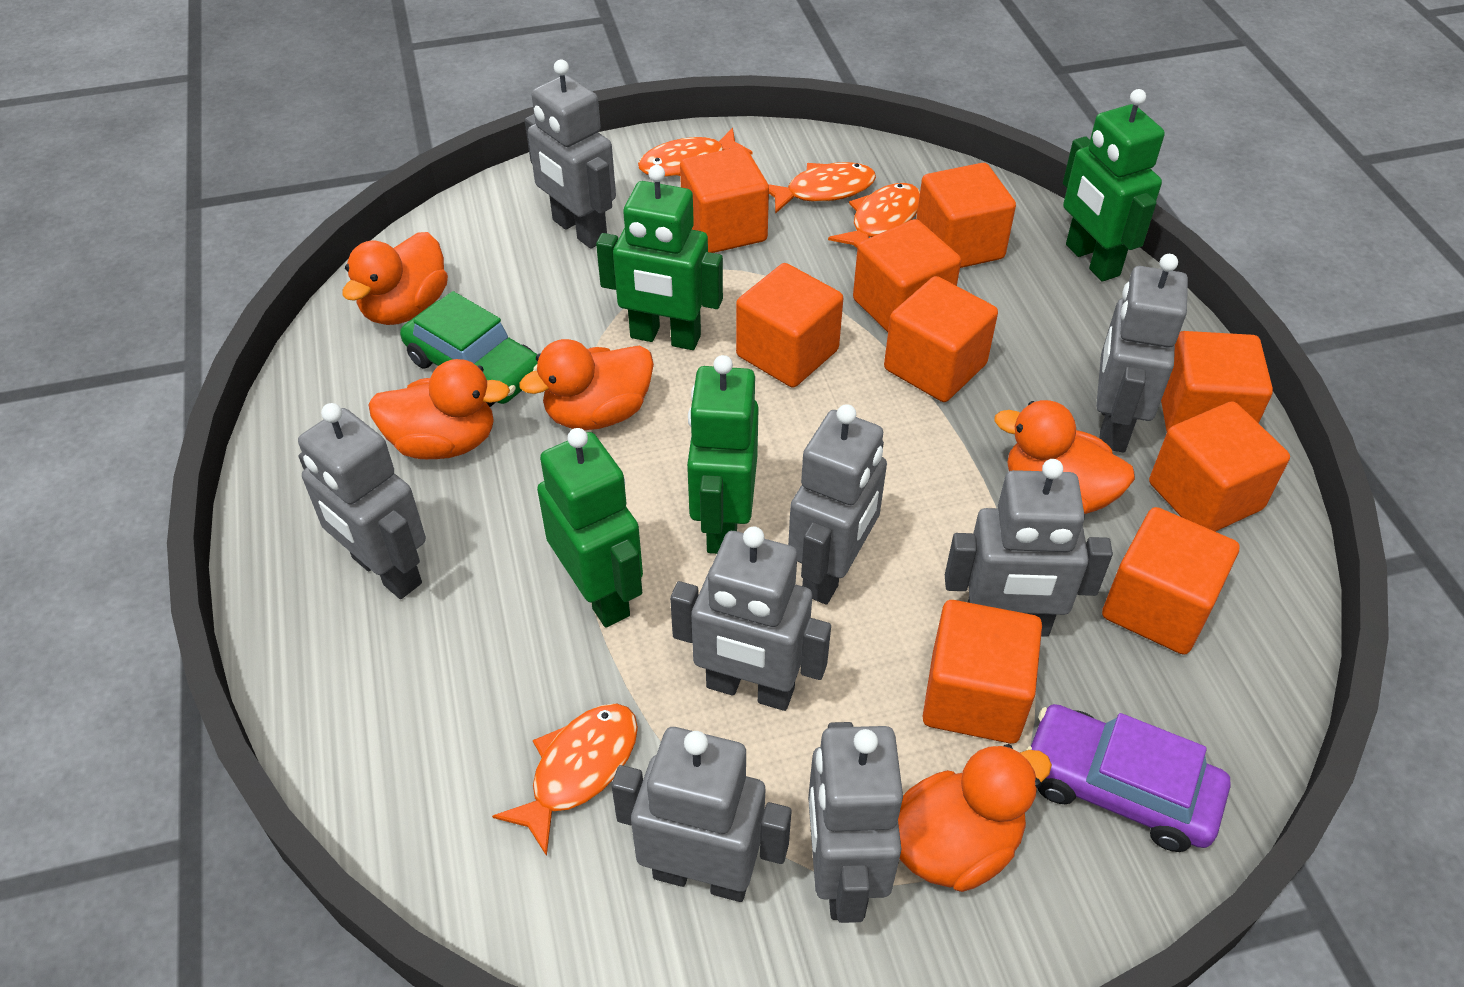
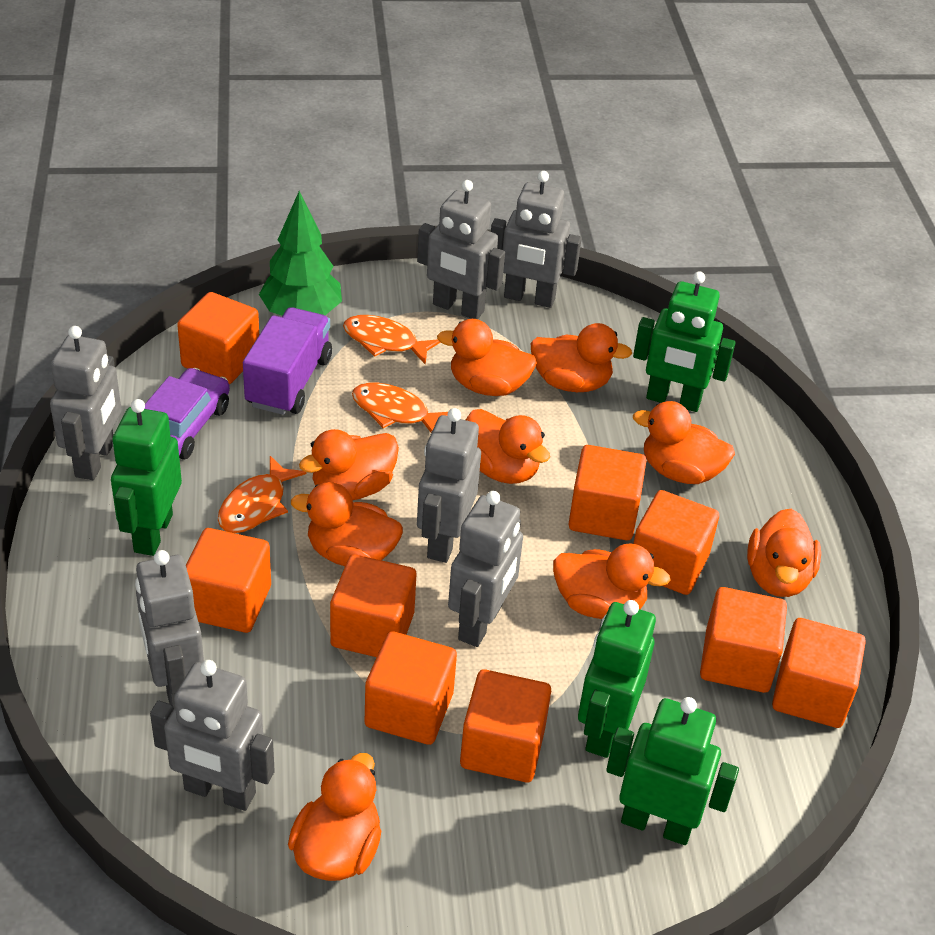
green car: [400,291,538,407] = 1 -> none = 0
green tree: none = 0 -> [259,191,342,316] = 1
grey robot: [298,403,426,599] [525,59,616,249] [611,727,792,902] [670,526,831,711] [788,404,887,604] [808,722,903,923] [945,459,1113,637] [1096,254,1188,452] = 8 -> [50,326,122,480] [135,550,204,708] [150,660,275,811] [417,180,505,319] [417,408,481,563] [448,491,523,647] [491,171,582,308] = 7
orange duck: [342,232,448,325] [368,359,510,459] [519,339,654,430] [898,744,1052,892] [995,400,1135,514] = 5 -> [288,753,381,881] [291,482,403,566] [299,429,399,500] [437,319,537,396] [466,409,550,484] [531,323,632,392] [553,543,670,619] [633,401,735,484] [747,509,821,597] = 9
orange fish: [492,704,638,856] [638,128,753,177] [768,162,876,214] [828,183,920,248] = 4 -> [218,456,307,533] [343,315,441,365] [352,382,448,432] = 3
purple truck: none = 0 -> [243,307,332,415] = 1

